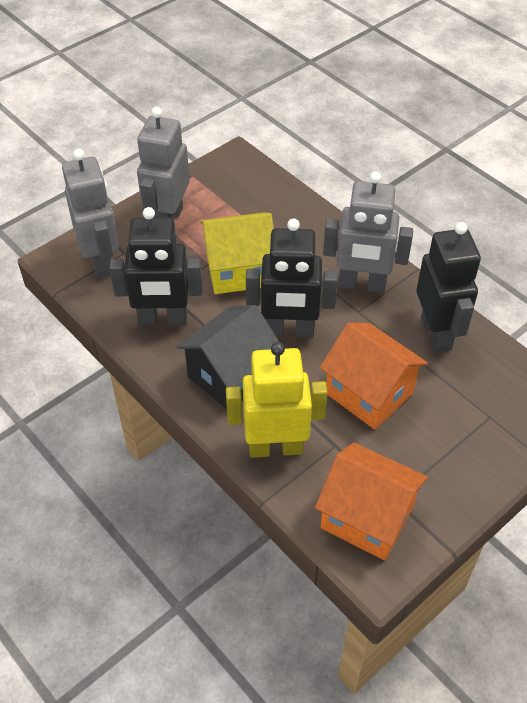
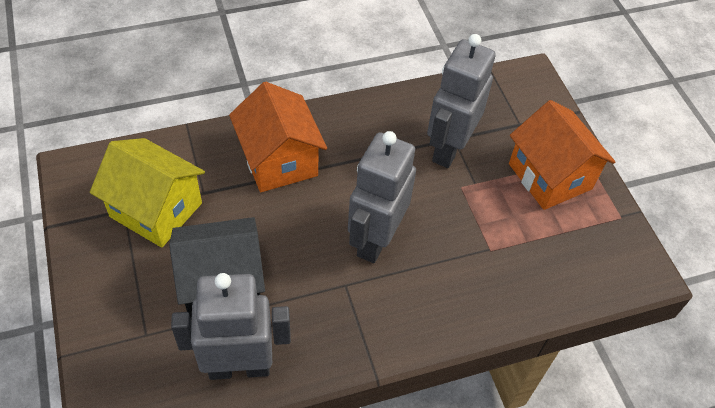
black robot: [109,207,203,326] [246,218,338,338] [416,222,481,353] = 3 -> none = 0
yellow robot: [226,342,328,458] = 1 -> none = 0

